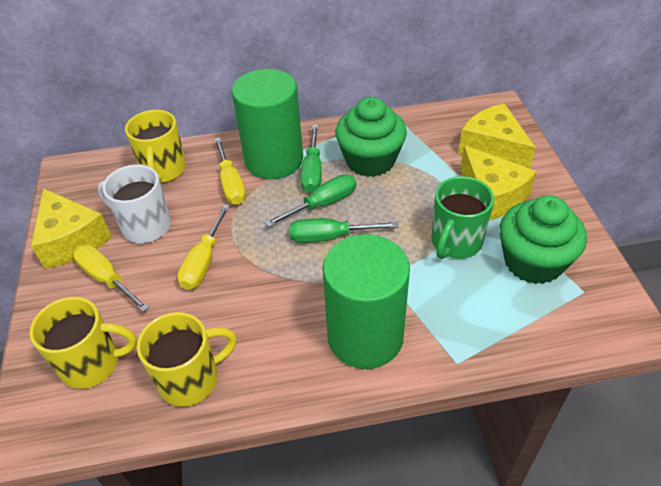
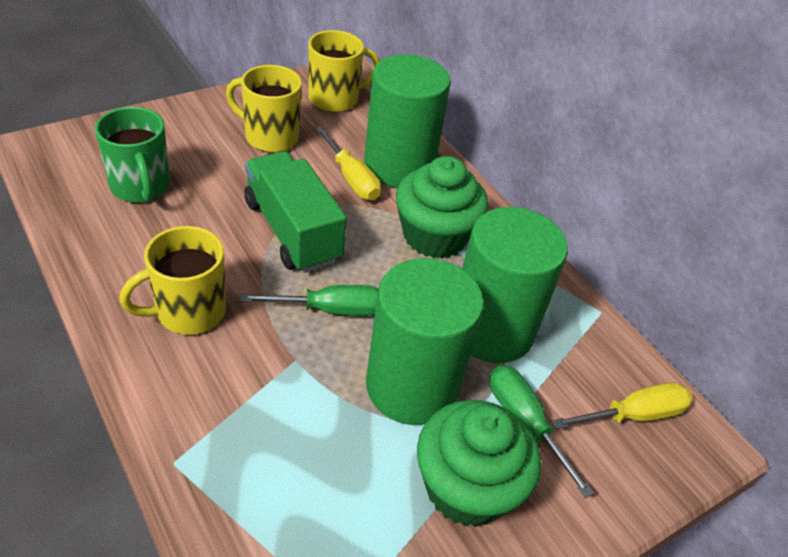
green cylinder: [232,69,303,179] [323,234,410,369] = 2 -> [364,54,451,188] [366,258,484,425] [462,207,568,363] = 3
green screwdriver: [265,174,356,227] [289,218,398,243] [301,124,322,193] = 3 -> [240,285,378,316] [489,365,594,498] = 2
green truck: none = 0 -> [245,151,347,273] = 1
white mug: [98,164,171,243] = 1 -> none = 0
yellow cheese: [31,188,112,269] [458,103,536,168] [460,145,537,220] = 3 -> none = 0
yellow screwdriver: [73,245,149,312] [178,204,230,290] [214,138,246,205] = 3 -> [314,125,381,200] [551,383,693,429] = 2

